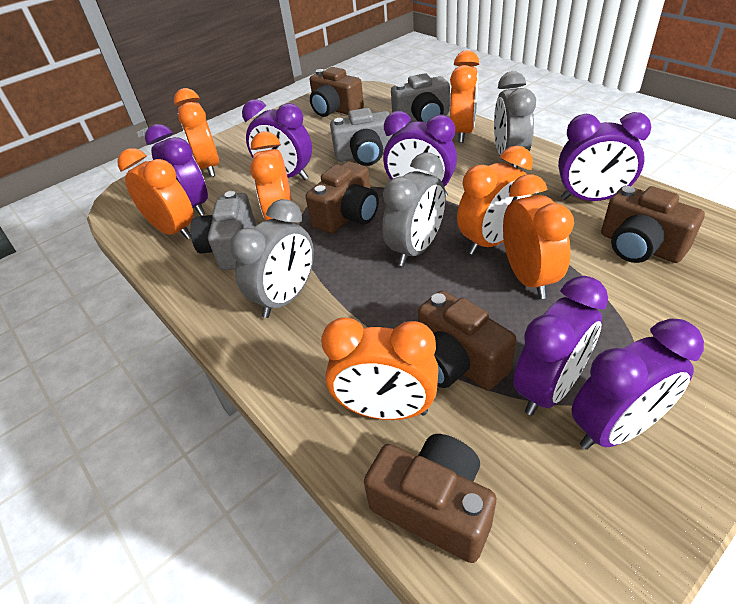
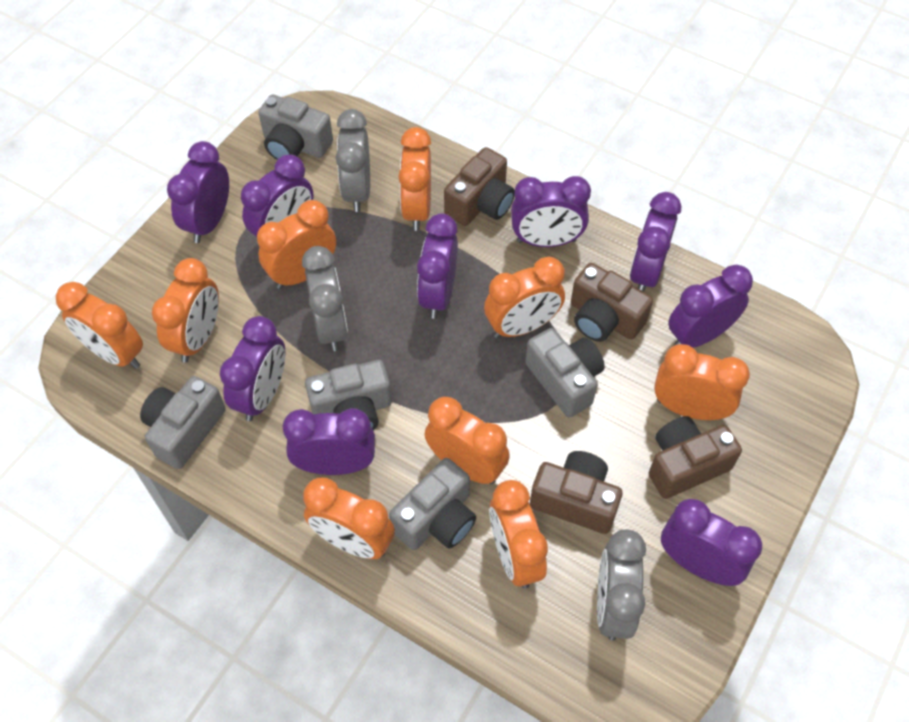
brown camera: [306,161,379,234] [310,67,364,117] [364,434,496,563] [418,290,516,390] [601,186,705,263] = 5 -> [444,147,515,226] [530,451,622,534] [571,263,653,342] [649,416,742,499] = 4
grey camera: [190,191,256,270] [330,108,393,166] [391,73,450,123] = 3 -> [140,376,226,469] [258,95,333,160] [305,360,392,430] [389,458,476,550] [525,328,605,417] = 5
orange clock: [117,148,194,240] [174,88,219,177] [250,132,292,221] [321,317,439,420] [450,50,479,143] [457,145,533,255] [503,174,574,299] = 7 -> [56,282,143,369] [152,258,219,363] [257,200,336,289] [303,478,395,559] [398,127,431,231] [424,397,510,484] [484,257,565,338] [489,480,548,588] [654,344,750,420] = 9
purple clock: [145,124,208,216] [242,99,312,180] [383,111,457,196] [513,276,608,416] [558,112,651,201] [571,318,704,450] = 6 -> [167,141,229,243] [220,316,285,421] [241,154,314,237] [283,408,375,475] [417,214,458,319] [511,176,591,247] [630,192,681,292] [661,499,762,586] [668,265,753,348] = 9

